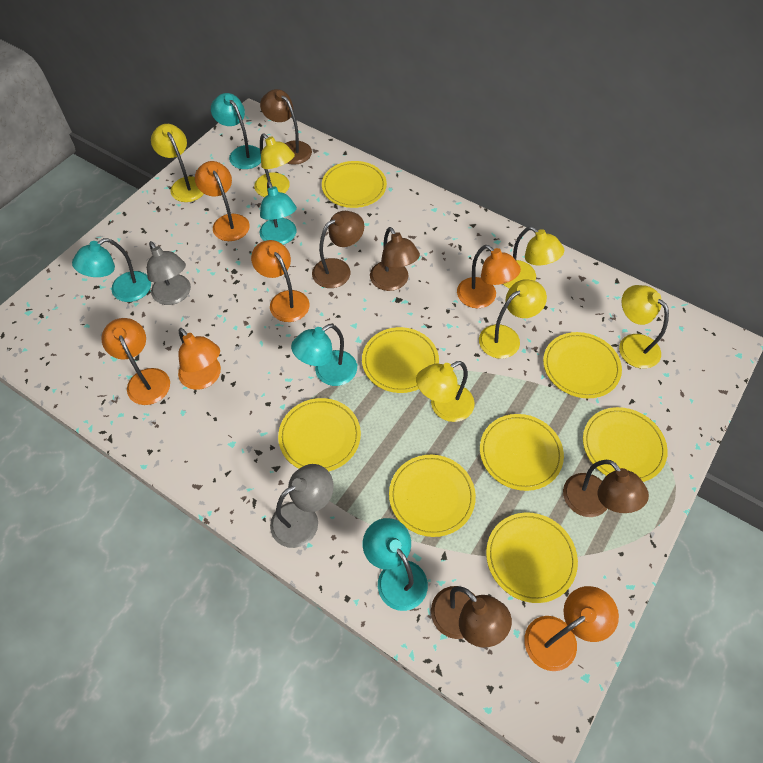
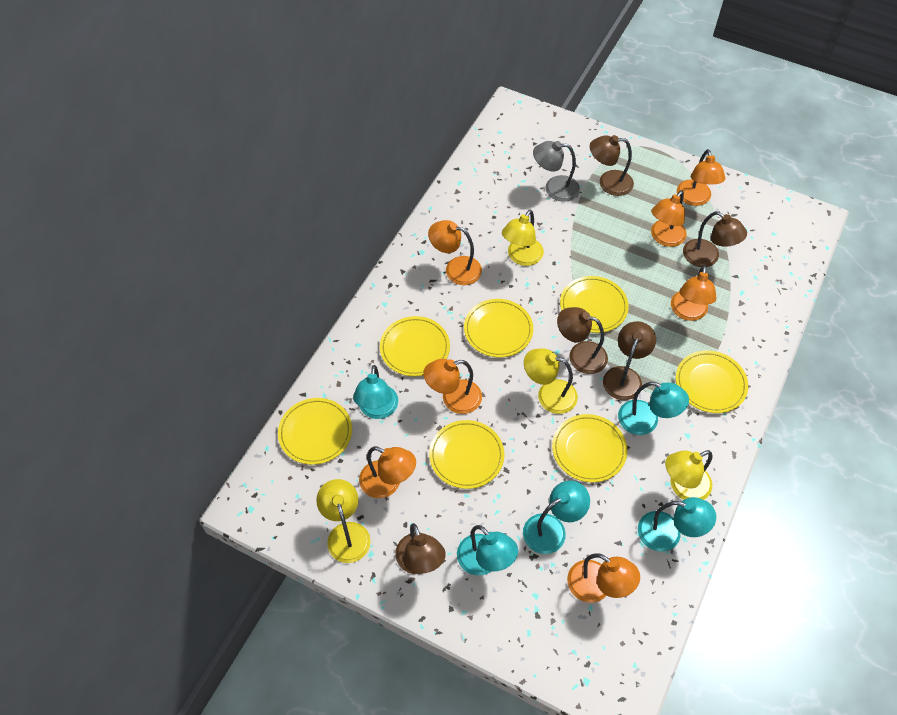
grey lamp: [147,241,191,305] [270,464,334,548] = 2 -> [533,141,580,202] = 1
orange lamp: [101,318,170,405] [178,328,221,390] [195,161,250,241] [251,240,310,322] [457,245,521,308] [524,586,619,671] = 6 -> [359,446,416,498] [423,359,482,414] [428,220,482,285] [567,553,640,603] [651,190,687,247] [671,265,717,321] [677,149,725,206] = 7
yellow lamp: [151,124,204,202] [254,134,295,197] [416,361,475,422] [479,279,547,359] [503,226,564,289] [619,285,669,369] = 6 -> [316,479,371,563] [502,210,544,266] [524,348,578,414] [665,450,712,500] = 4
yellow plate: [278,398,361,471] [322,161,387,208] [362,327,439,393] [389,455,476,537] [480,414,564,491] [486,512,578,603] [543,332,622,398] [583,407,668,482] = 8 -> [278,398,352,465] [380,316,450,376] [429,420,504,489] [464,299,533,357] [552,414,627,482] [560,276,629,333] [676,350,748,413] = 7

